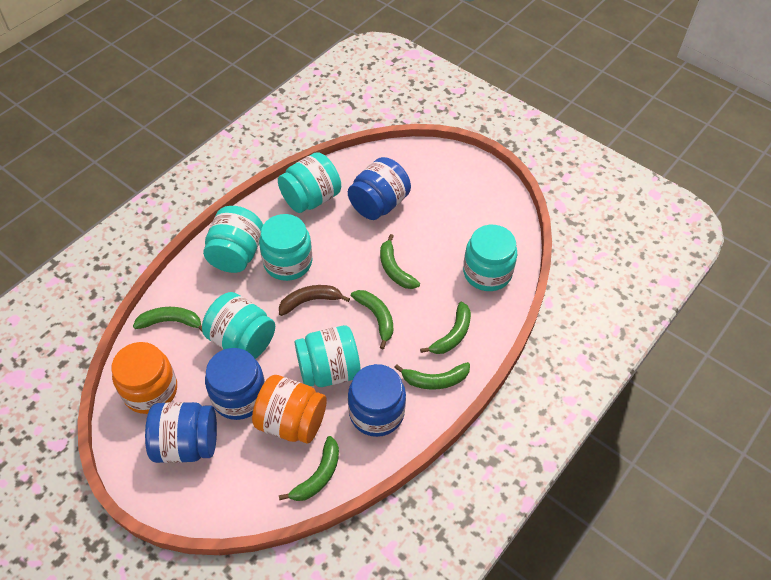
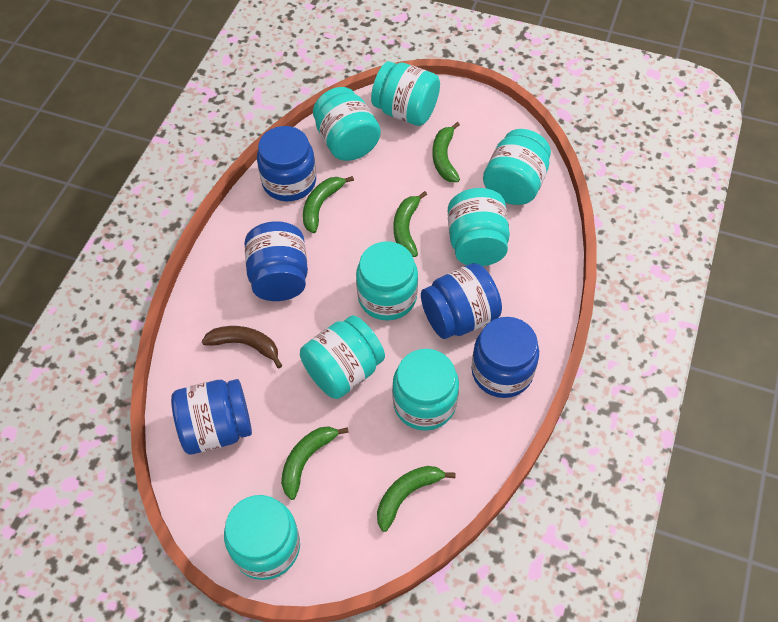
blue jar: [145,402,217,463] [205,348,265,420] [348,157,411,220] [348,364,406,437] = 4 -> [171,379,252,454] [245,221,308,301] [257,126,316,201] [421,263,502,339] [471,317,539,398] = 5
green banana: [133,307,202,331] [279,436,339,501] [351,290,393,349] [380,234,420,289] [394,362,470,390] [420,302,471,354] = 6 -> [281,426,349,500] [303,176,354,233] [377,466,456,532] [394,191,427,257] [432,122,460,182] = 5
orange jar: [112,342,177,414] [252,375,327,444] = 2 -> none = 0
turquoise jar: [202,292,275,359] [203,206,263,273] [259,214,312,281] [278,152,341,213] [295,325,361,387] [463,225,517,291] = 6 -> [224,495,300,580] [300,315,385,399] [313,87,381,161] [356,241,418,320] [371,61,440,126] [392,349,459,431] [448,188,510,266] [483,129,551,205] = 8

